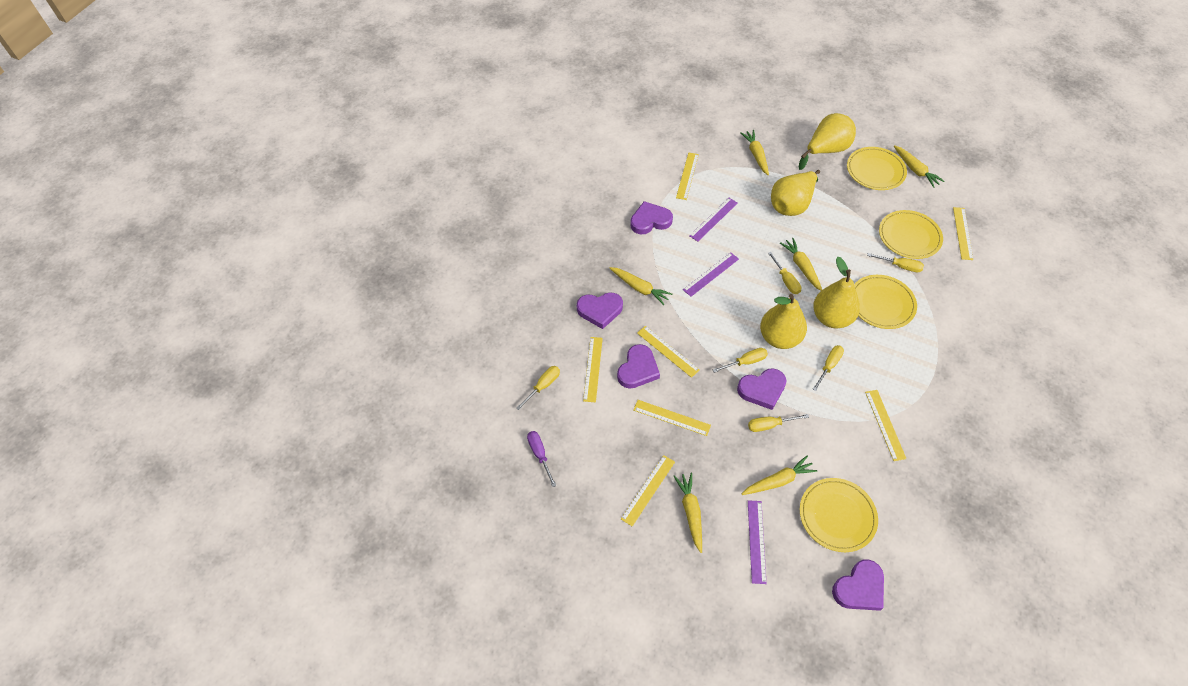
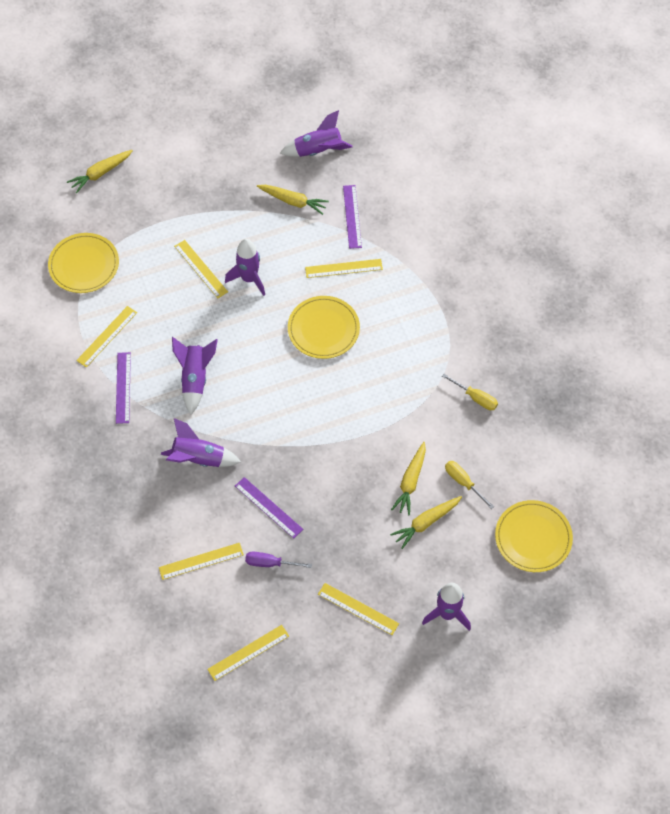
purple heart: [577,292,623,329] [617,344,660,389] [630,201,673,234] [737,368,786,410] [832,559,884,611] = 5 -> none = 0
purple rocket: none = 0 -> [161,418,241,467] [172,337,218,414] [225,239,265,296] [280,110,353,157] [422,583,471,631] = 5
yellow carrot: [610,267,672,305] [674,473,702,553] [740,130,769,175] [742,456,817,495] [780,238,822,291] [894,145,944,188] = 6 -> [67,150,133,193] [257,185,329,215] [390,496,462,549] [391,442,426,515] = 4
yellow pear: [760,294,807,349] [771,170,820,216] [799,113,856,170] [813,257,860,328] = 4 -> none = 0
yellow plate: [800,478,878,552] [847,147,907,190] [854,275,917,329] [879,210,943,259] = 4 -> [48,233,119,293] [288,296,360,359] [495,500,573,572] = 3
yellow ruler: [583,337,603,402] [621,455,675,526] [633,400,711,436] [637,326,700,378] [676,152,699,200] [865,390,907,461] [953,207,973,260] = 7 -> [76,306,137,368] [159,543,244,580] [174,240,228,298] [207,625,289,681] [305,259,383,278] [318,583,399,635] = 6
yellow screwdriver: [516,366,560,410] [713,348,768,373] [748,414,809,432] [768,252,801,294] [812,345,844,391] [867,253,924,272] = 6 -> [442,374,498,410] [445,461,494,509] = 2

